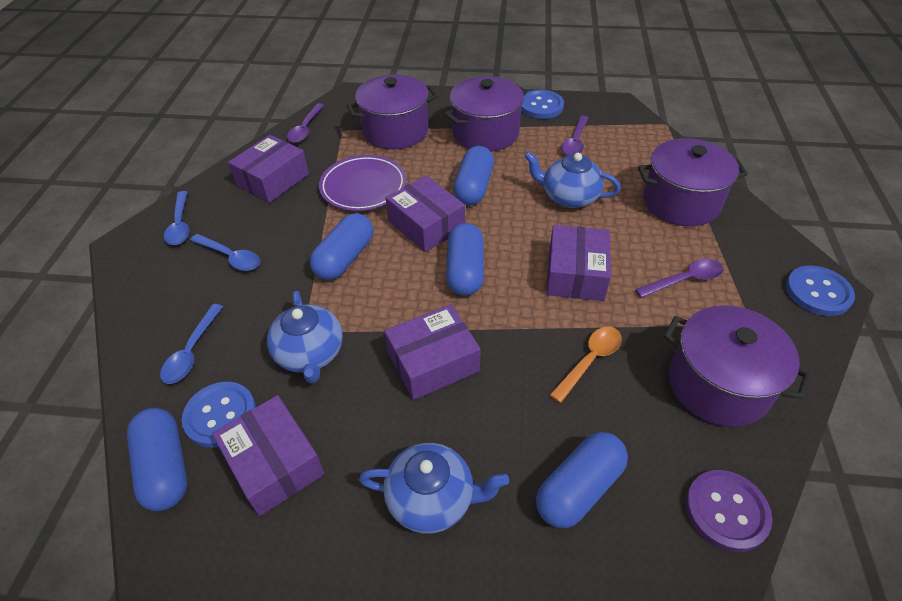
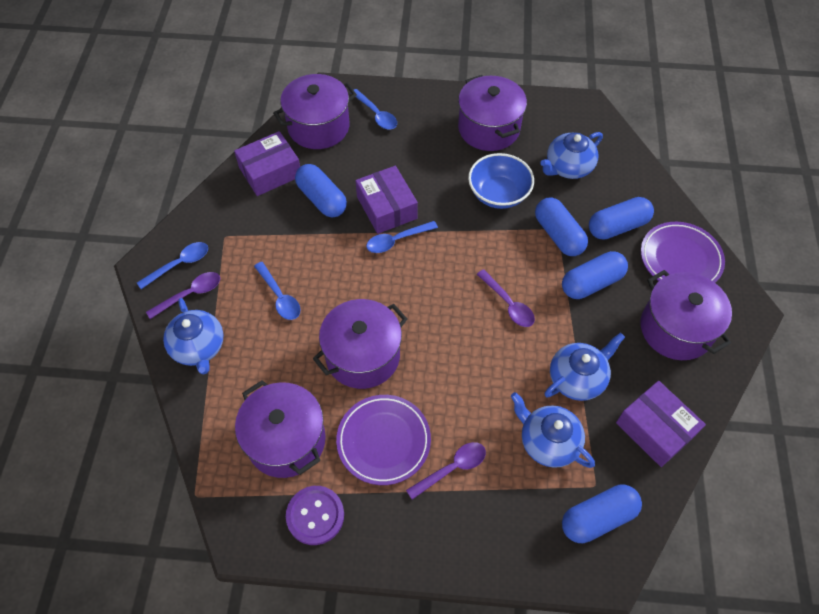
blue bowl: none = 0 -> [468,153,534,209] = 1
blue button: [182,382,256,448] [521,90,564,119] [786,266,855,316] = 3 -> none = 0
blue spoon: [160,304,223,384] [164,191,189,245] [190,234,260,271] = 3 -> [137,242,208,289] [254,262,301,320] [350,89,397,130] [366,221,438,253] = 4
blue teapot: [267,291,343,384] [359,443,509,534] [524,151,621,208] = 3 -> [163,298,224,374] [511,392,595,468] [540,132,603,179] [544,333,625,401] = 4
orange spoon: [550,327,622,403] = 1 -> none = 0
purple box: [212,395,325,516] [228,135,309,203] [384,304,481,400] [386,176,465,252] [546,225,611,301] = 5 -> [234,131,300,196] [355,166,418,234] [616,381,706,467] = 3
purple plate: [319,155,406,211] = 1 -> [336,395,431,485] [641,222,725,283] = 2
purple pot: [347,74,438,150] [444,76,527,152] [638,138,748,226] [664,305,811,427] = 4 -> [235,380,326,478] [273,74,357,149] [313,299,407,389] [458,75,527,151] [641,270,732,360] = 5

